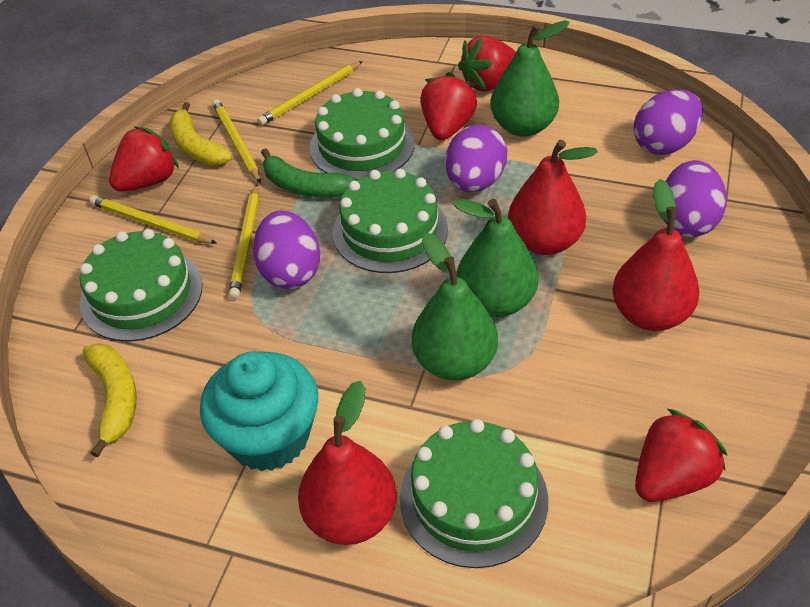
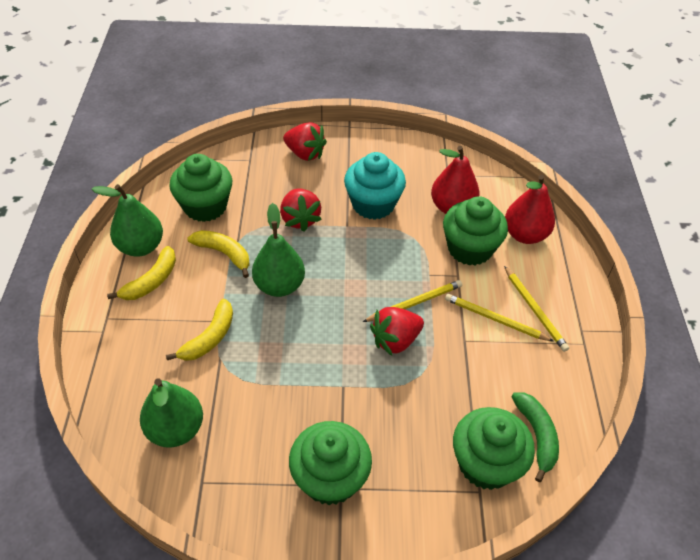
green cake: [80,229,202,342] [309,88,415,180] [332,169,448,273] [400,419,548,568] = 4 -> none = 0
green cupcake: none = 0 -> [169,154,232,222] [289,421,372,505] [443,196,508,265] [453,407,535,490] = 4
purple egg: [253,210,320,289] [445,125,507,192] [633,89,703,155] [664,160,727,237] = 4 -> none = 0
red pear: [298,381,397,545] [508,140,598,255] [613,179,700,331] = 3 -> [431,146,480,214] [505,175,555,244] = 2
red strawberry: [109,127,179,192] [421,72,477,140] [458,36,516,92] [635,408,727,502] = 4 -> [280,189,322,232] [283,122,327,161] [370,307,424,356] = 3
yellow banana: [83,343,137,457] [170,102,233,165] = 2 -> [107,246,176,300] [166,299,233,361] [187,230,250,278] = 3
yellow pencil: [89,195,217,244] [212,99,261,183] [229,184,259,300] [257,61,363,126] = 4 -> [363,280,462,322] [445,294,554,342] [504,266,569,352] = 3

